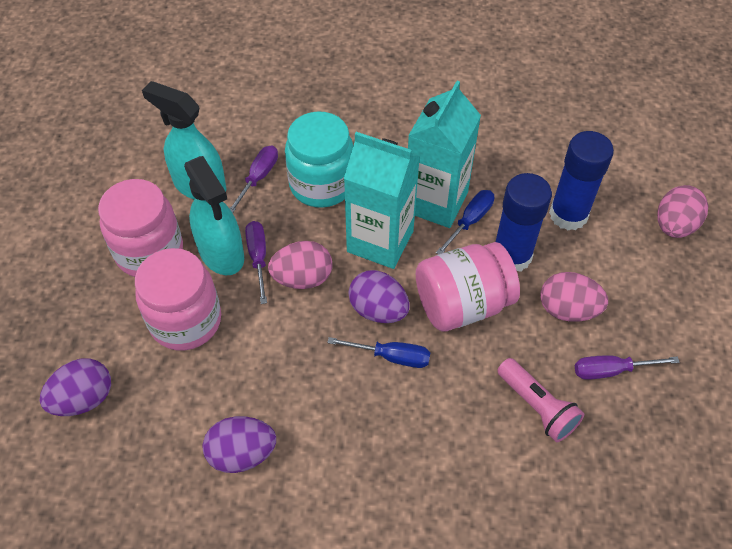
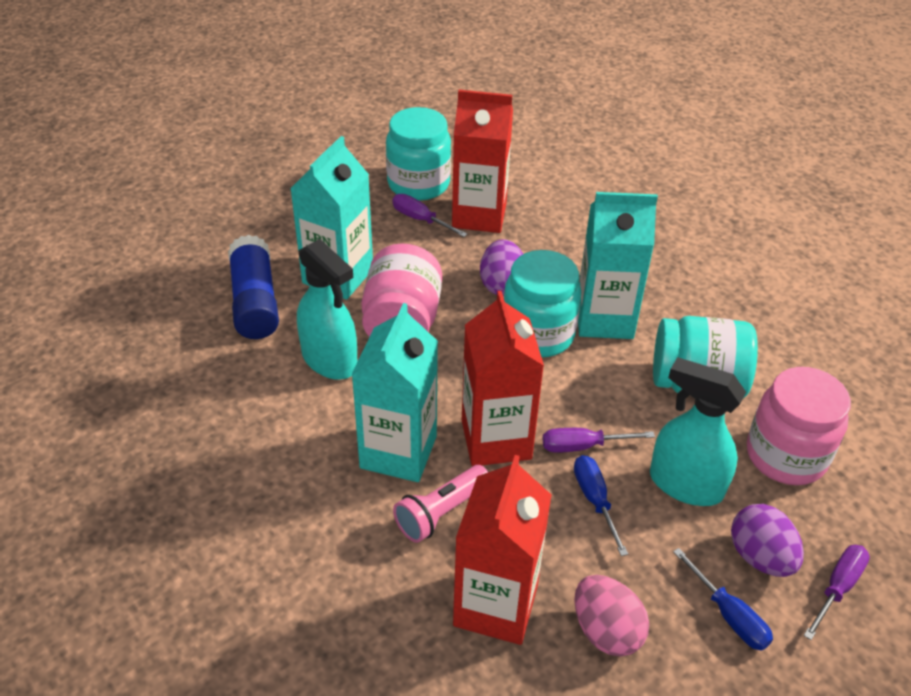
blue glue stick: [495,173,552,272] [549,131,614,230] = 2 -> [228,235,279,339] = 1
pink egg: [268,241,333,289] [540,272,608,322] [657,185,708,238] = 3 -> [574,575,649,657] = 1
pink jar: [98,179,183,277] [135,248,221,350] [416,242,520,332] = 3 -> [361,244,442,337] [747,367,851,485] = 2
purple egg: [40,358,111,416] [203,416,276,473] [348,270,410,323] = 3 -> [480,239,523,296] [731,504,804,577] = 2
red carton: none = 0 -> [452,90,513,233] [453,455,552,645] [462,290,544,466] = 3
turquoise carton: [344,132,420,269] [408,81,481,228] = 2 -> [290,136,373,300] [351,303,438,482] [578,192,658,339] = 3
turquoise jar: [285,111,353,208] = 1 -> [386,107,451,201] [504,250,581,357] [653,316,758,398] = 3

